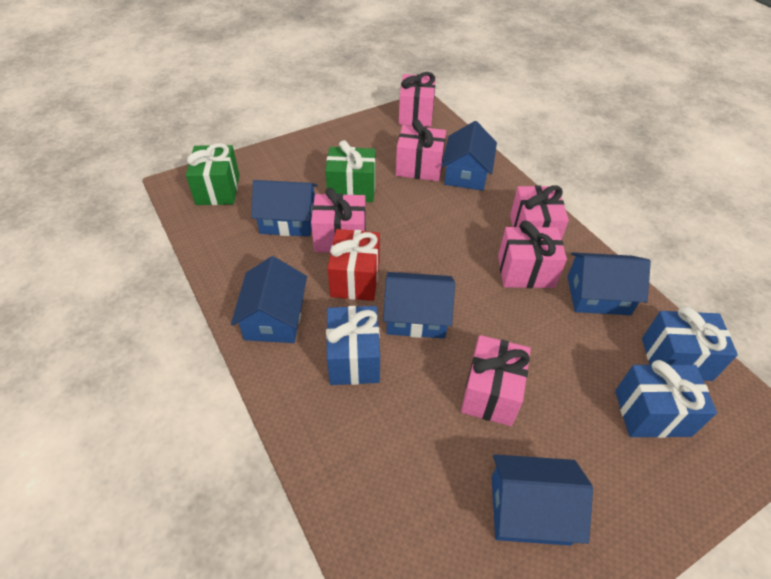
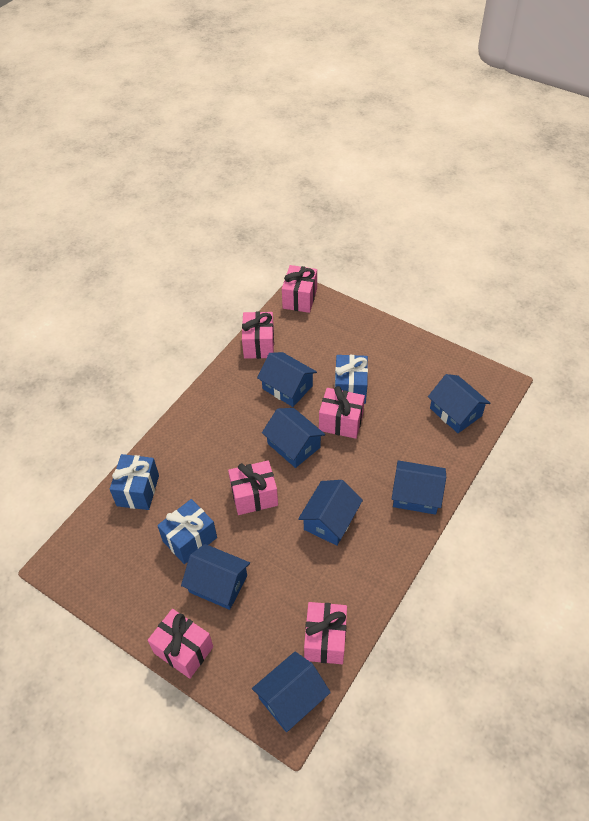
blue house: [231,256,307,343] [251,180,318,237] [383,272,455,339] [441,121,497,191] [491,454,593,546] [567,252,651,315] = 6 -> [181,544,250,610] [252,651,331,732] [257,352,317,407] [262,408,325,468] [298,480,363,546] [392,460,446,515] [428,374,490,433] = 7
green gift: [186,143,240,205] [325,140,376,202] = 2 -> none = 0
red gift: [327,229,380,301] = 1 -> none = 0

